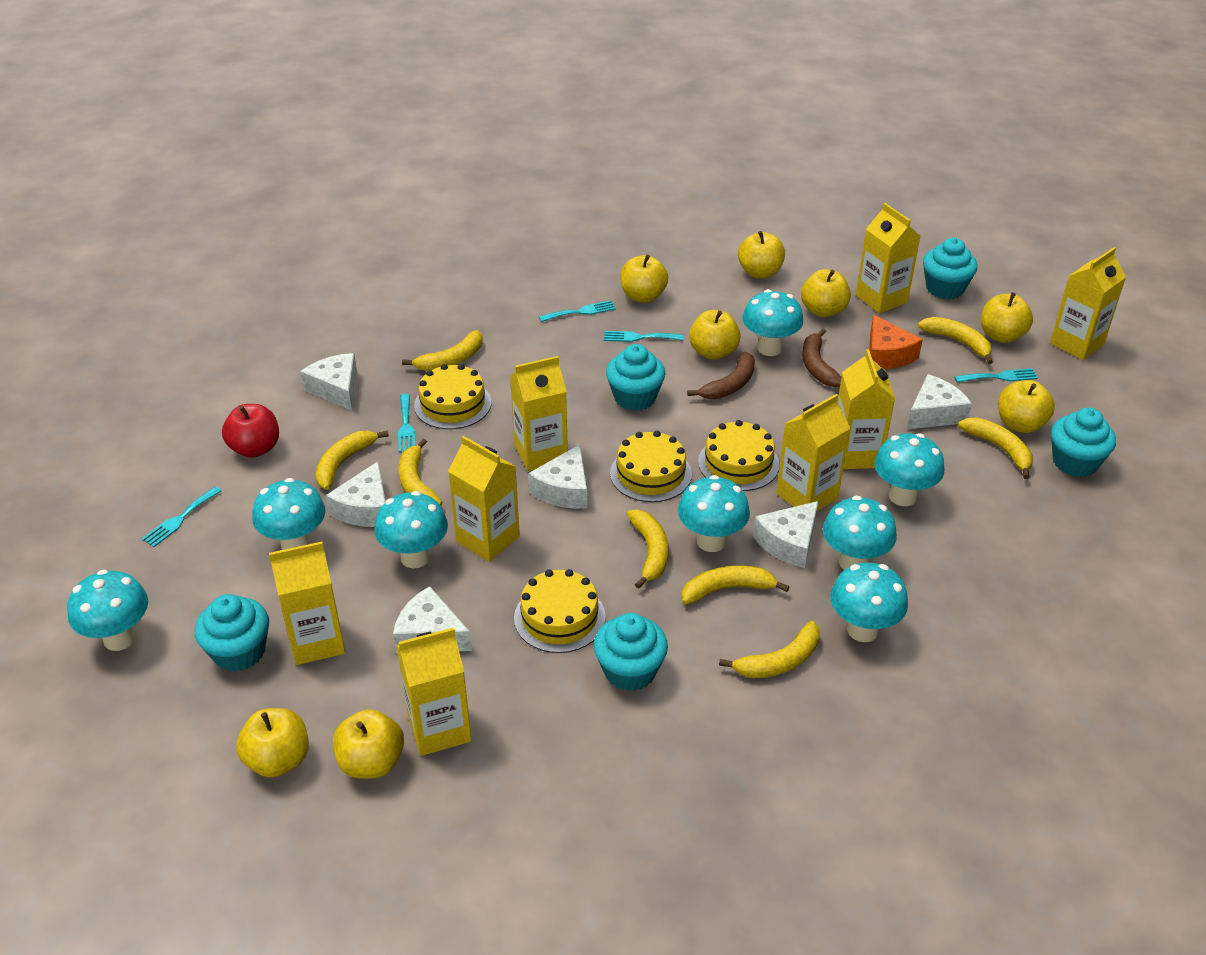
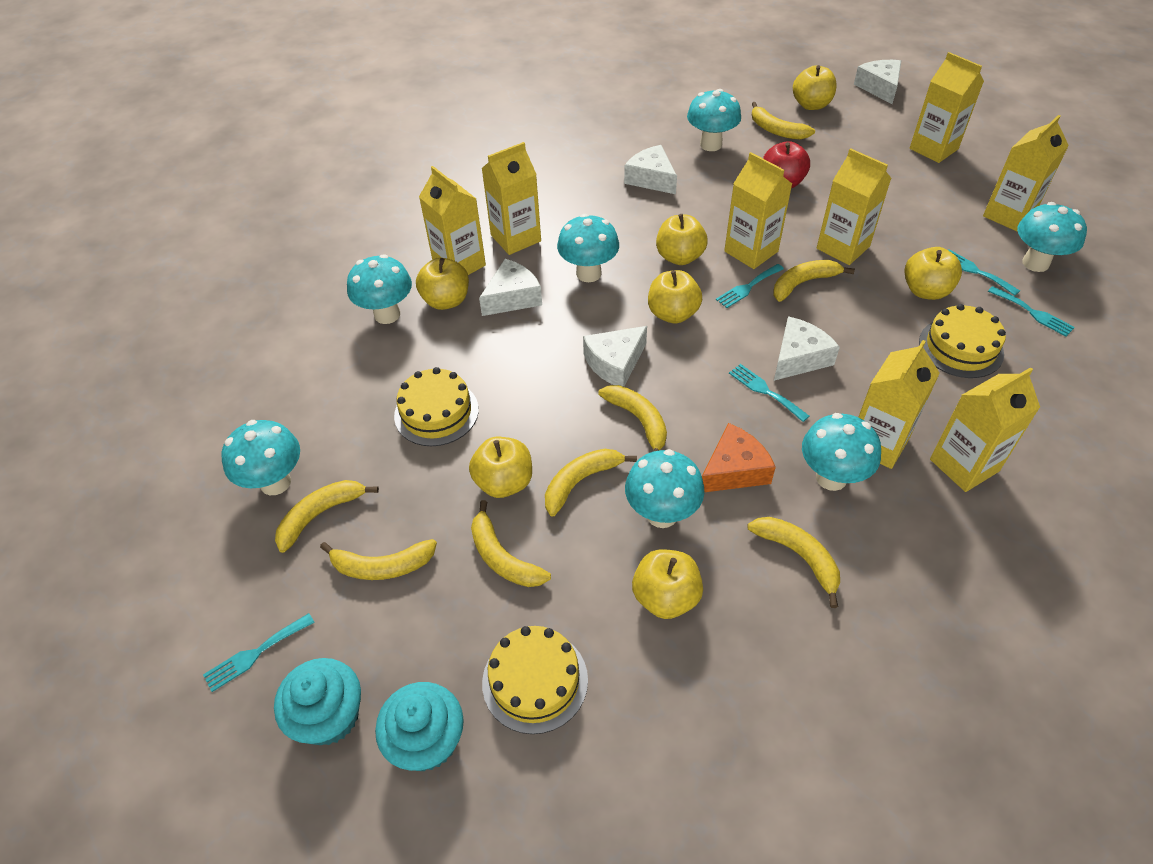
brown banana: [687,352,755,399] [802,329,841,387] = 2 -> none = 0
turquoise cupcake: [195,594,269,672] [594,613,668,691] [606,344,665,411] [923,238,977,299] [1051,407,1116,477] = 5 -> [274,658,361,745] [375,682,464,771] = 2
turquoise mushroom: [67,570,148,651] [252,478,326,550] [375,491,448,568] [678,475,750,552] [742,289,803,356] [823,496,897,570] [830,562,908,642] [874,433,944,506] = 8 -> [221,420,300,495] [347,254,412,324] [557,214,619,282] [625,449,705,528] [687,89,741,151] [802,413,881,491] [1017,202,1087,272] = 7
white cheese: [300,353,357,411] [326,461,386,527] [393,586,472,654] [528,444,587,509] [753,501,819,568] [907,374,972,429] = 6 -> [479,259,542,316] [583,326,647,387] [624,145,677,194] [774,316,840,381] [854,60,901,104] = 5
yellow apple: [236,708,309,778] [333,709,404,779] [620,255,668,303] [689,310,741,360] [738,231,785,278] [801,269,851,317] [981,292,1033,343] [998,380,1055,433] = 8 -> [416,258,469,310] [469,437,532,498] [632,549,703,619] [648,270,702,323] [656,214,708,265] [793,65,837,110] [904,247,962,300] = 7
yellow cake: [414,364,491,429] [514,569,606,653] [610,431,692,502] [698,420,779,491] = 4 -> [394,367,479,446] [482,626,588,734] [919,304,1006,378] = 3

